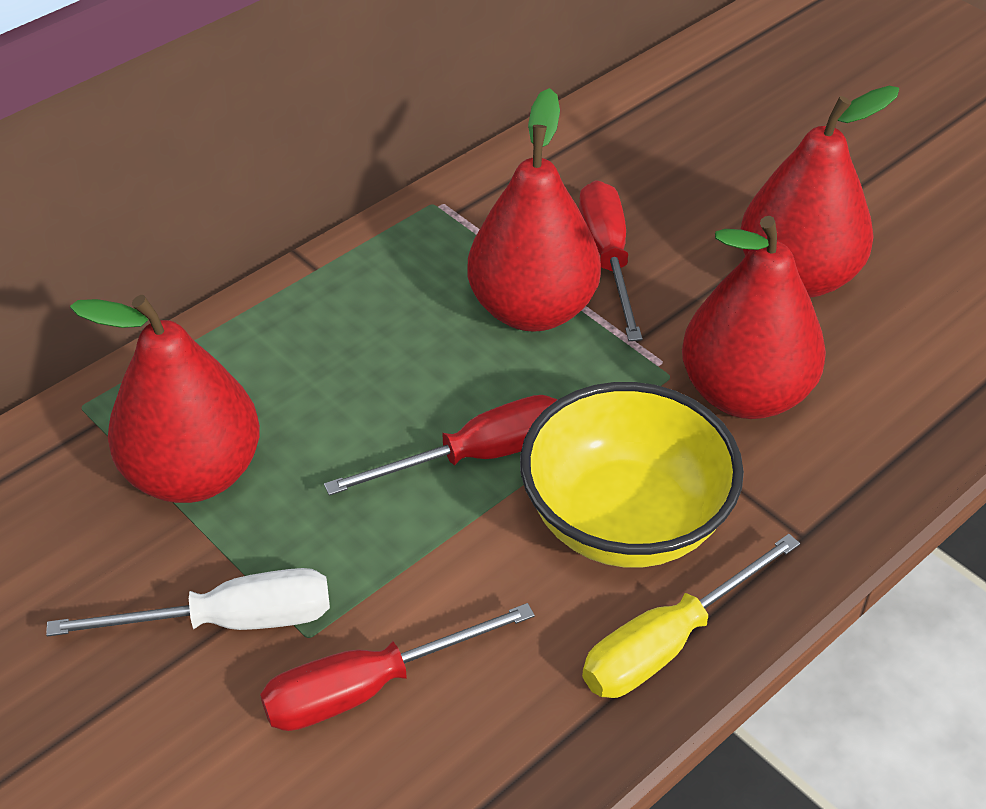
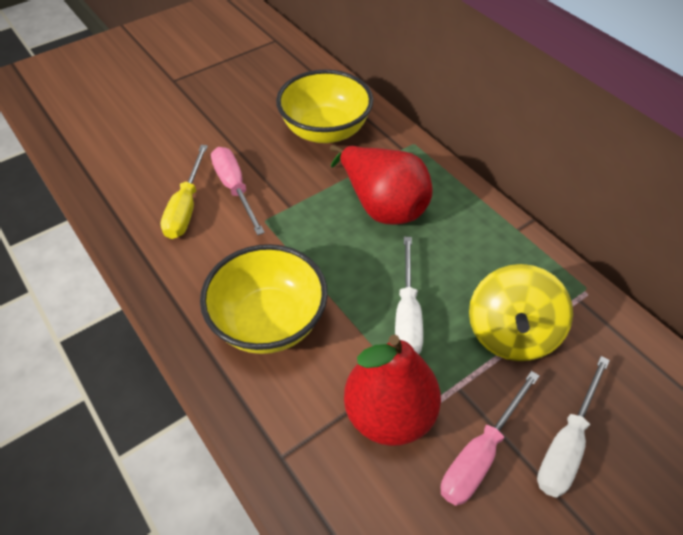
pink screwdriver: none = 0 -> [211,147,265,235] [441,371,539,506] = 2
red pear: [70,295,260,503] [468,88,601,332] [682,216,826,419] [741,86,899,298] = 4 -> [330,145,432,225] [344,335,441,446] = 2
red screwdriver: [260,603,535,731] [324,395,557,496] [579,180,642,341] = 3 -> none = 0
white screwdriver: [46,568,330,637] = 1 -> [395,237,423,354] [537,356,610,498] = 2
yellow bowl: [520,382,744,568] = 1 -> [200,244,328,354] [276,70,373,143] = 2
yellow spinning top: none = 0 -> [469,264,573,361] = 1

